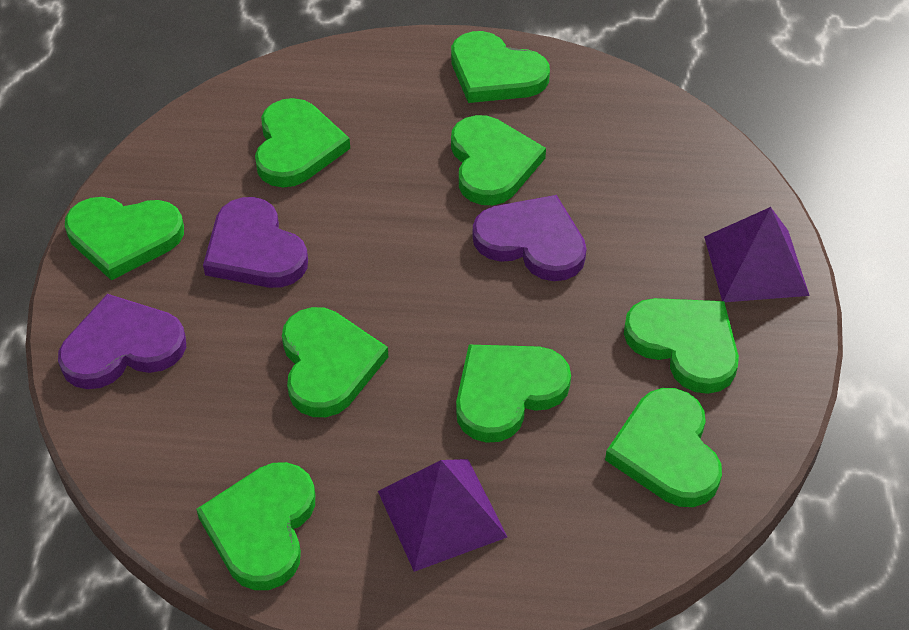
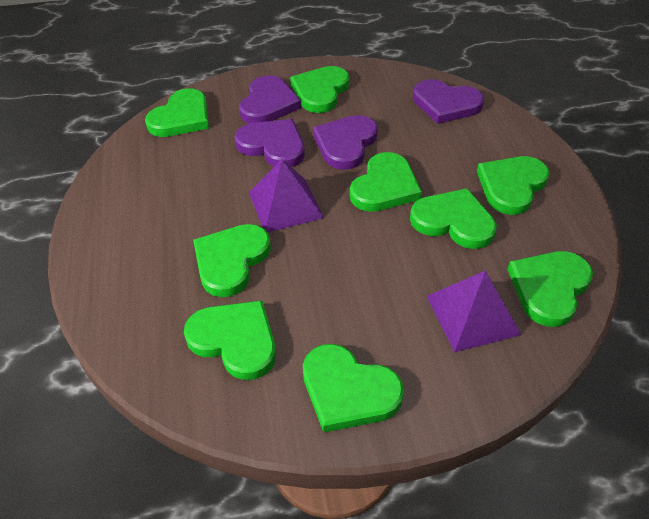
purple heart: [58,294,186,389] [203,197,308,288] [473,195,587,281] = 3 -> [234,119,305,167] [239,75,301,123] [313,115,378,170] [413,79,484,124] = 4

